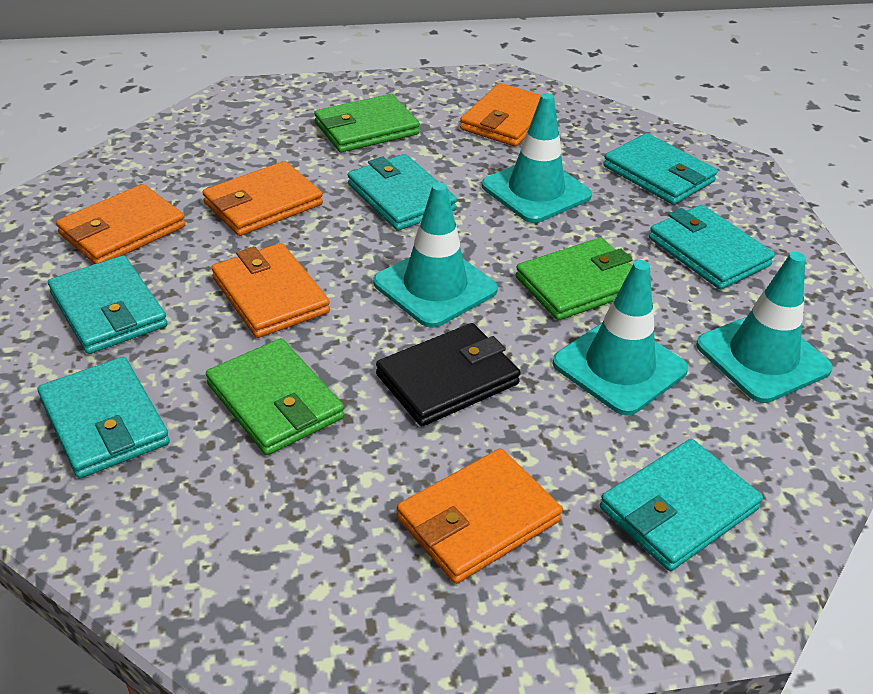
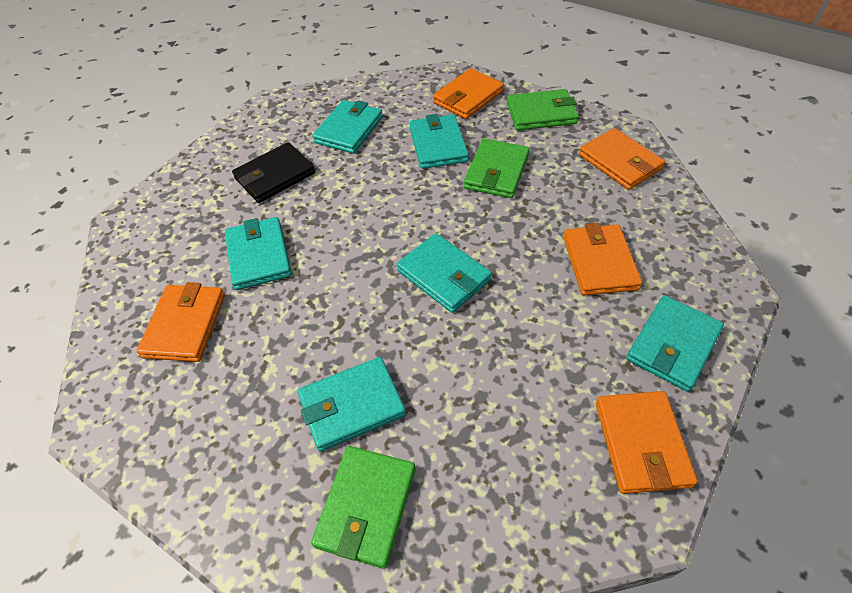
turquoise traffic cone: [373,182,498,328] [482,93,592,223] [552,260,688,416] [696,252,833,403] = 4 -> none = 0

